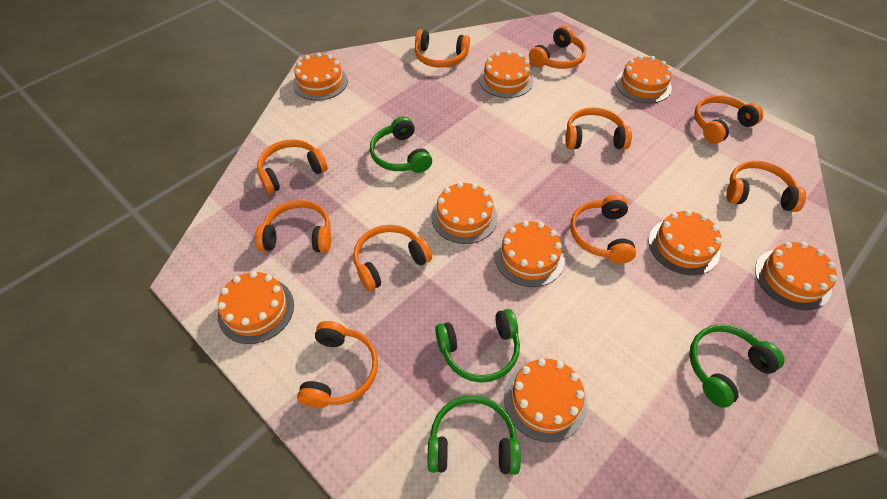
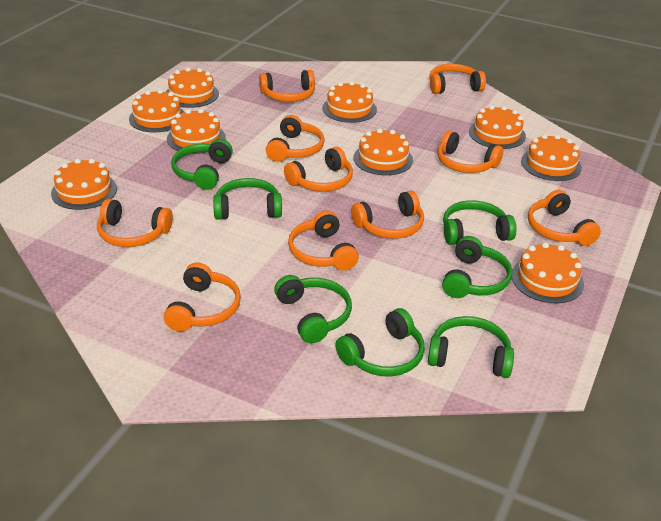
green headphones: [370,116,432,173] [427,395,521,475] [435,309,520,383] [689,324,785,408] = 4 -> [171,139,233,190] [213,178,282,220] [274,275,352,343] [335,308,425,377] [428,316,514,378] [442,236,512,298] [443,200,517,245] = 7

